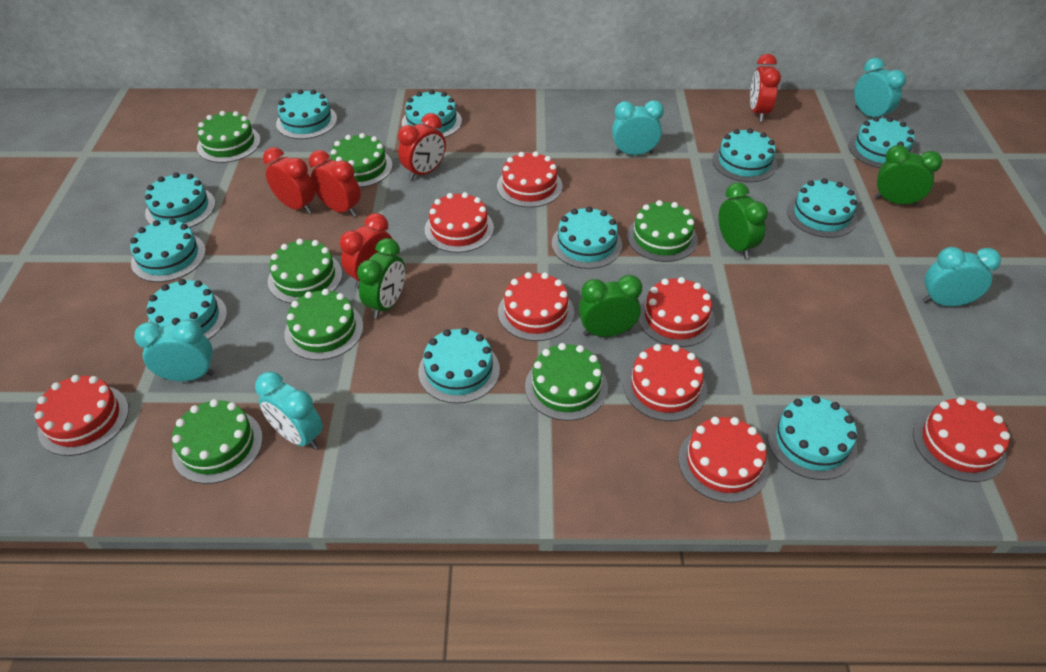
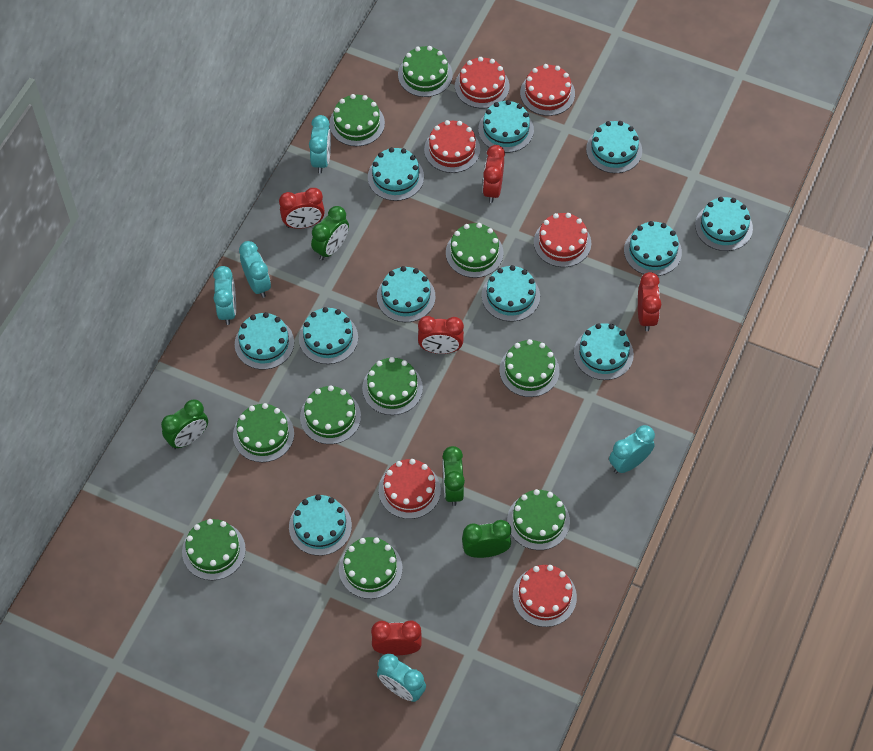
green cake: [172,399,263,484] [197,111,261,163] [268,239,342,304] [284,289,363,360] [330,133,392,187] [525,343,608,421] [627,200,698,262] = 7 -> [182,519,246,580] [233,403,294,462] [300,385,361,444] [329,94,385,146] [339,537,402,599] [362,357,423,415] [398,46,453,97] [446,223,504,278] [499,339,559,397] [507,489,570,550] = 10
red cake: [35,375,129,456] [425,192,494,253] [497,151,562,208] [498,272,574,341] [624,344,707,421] [638,277,715,347] [678,417,769,503] [913,397,1010,482] = 8 -> [378,459,441,519] [424,120,480,173] [455,57,509,108] [513,565,577,627] [520,64,575,116] [534,213,591,267] = 6

